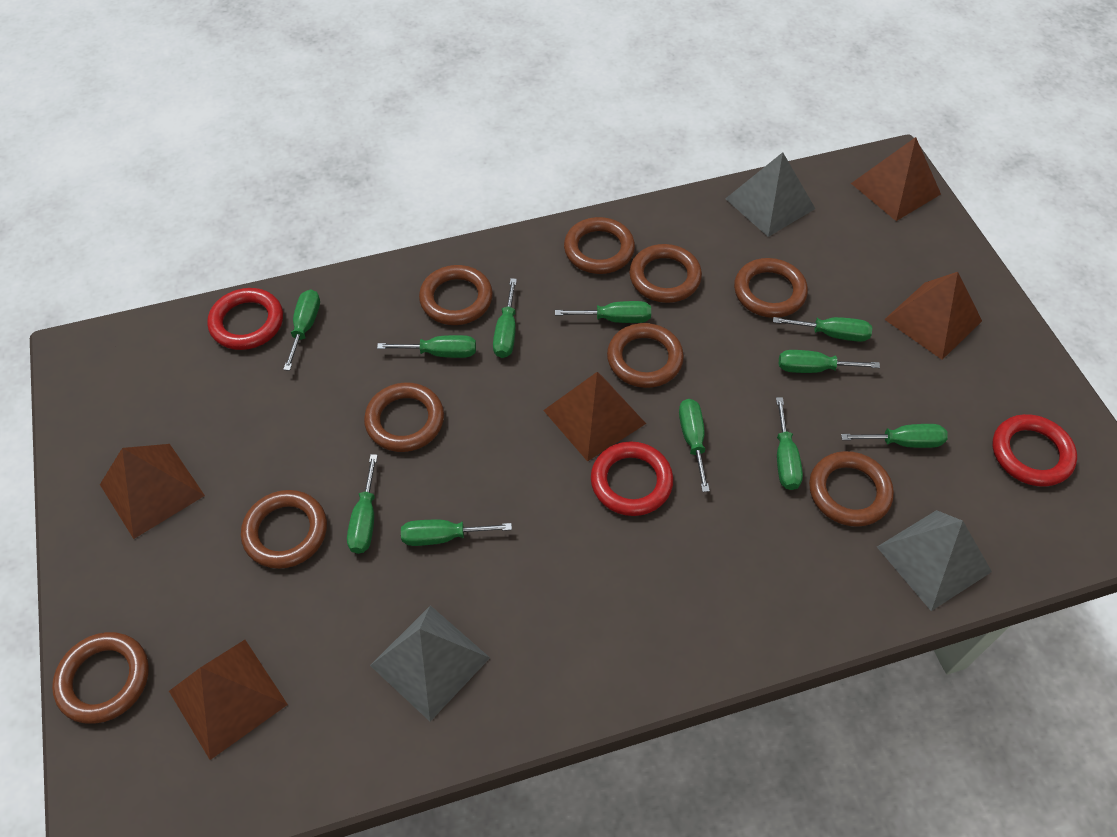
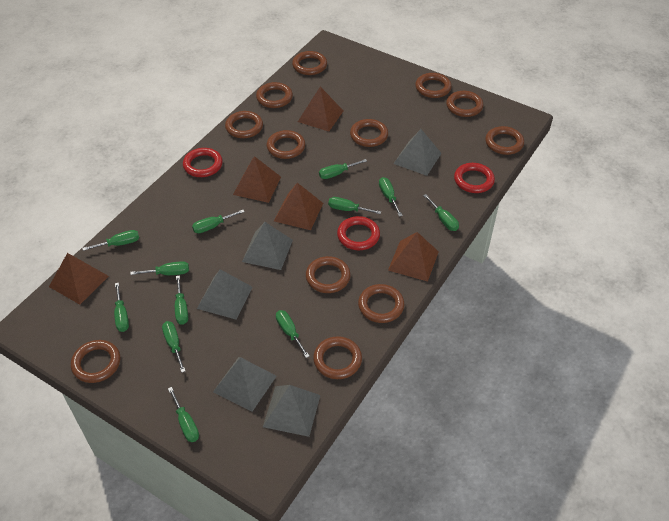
brown ring: [52,632,149,724] [241,490,327,569] [364,382,444,452] [419,265,493,325] [564,217,635,274] [607,323,684,388] [629,244,702,303] [734,258,808,318] [809,451,894,527] = 9 -> [71,340,120,383] [225,111,263,138] [256,82,293,108] [267,130,305,159] [292,51,327,75] [306,256,350,293] [313,336,362,379] [350,119,388,147] [358,284,404,323] [415,73,452,98] [446,91,483,117] [485,126,524,155] = 12
green screwdriver: [283,289,320,371] [347,454,378,554] [377,335,476,358] [401,520,512,546] [493,278,517,358] [555,301,651,323] [679,399,710,492] [773,317,872,342] [776,397,803,490] [779,350,880,373] [841,424,948,448] = 11 -> [82,230,139,251] [114,283,129,332] [130,261,189,275] [162,321,185,373] [168,387,199,442] [175,275,188,325] [192,210,245,233] [276,310,309,358] [319,159,367,179] [328,197,381,214] [379,177,403,217] [423,194,459,231] = 12
grey pyramid: [370,605,490,722] [725,152,815,237] [877,510,992,611] = 3 -> [197,269,253,320] [213,357,277,412] [242,222,293,270] [263,385,320,437] [393,129,442,176] = 5

